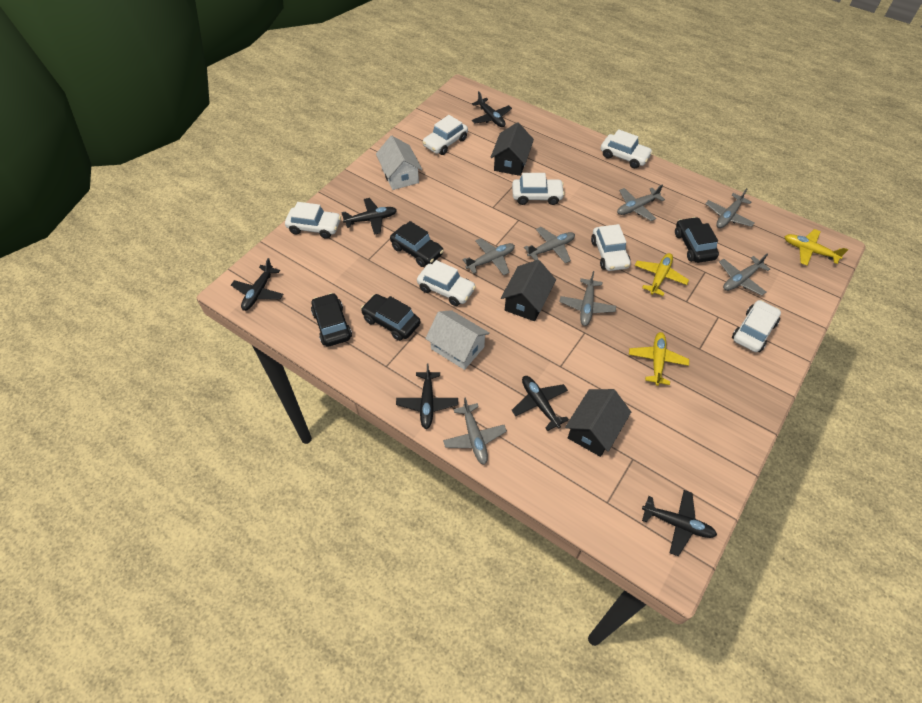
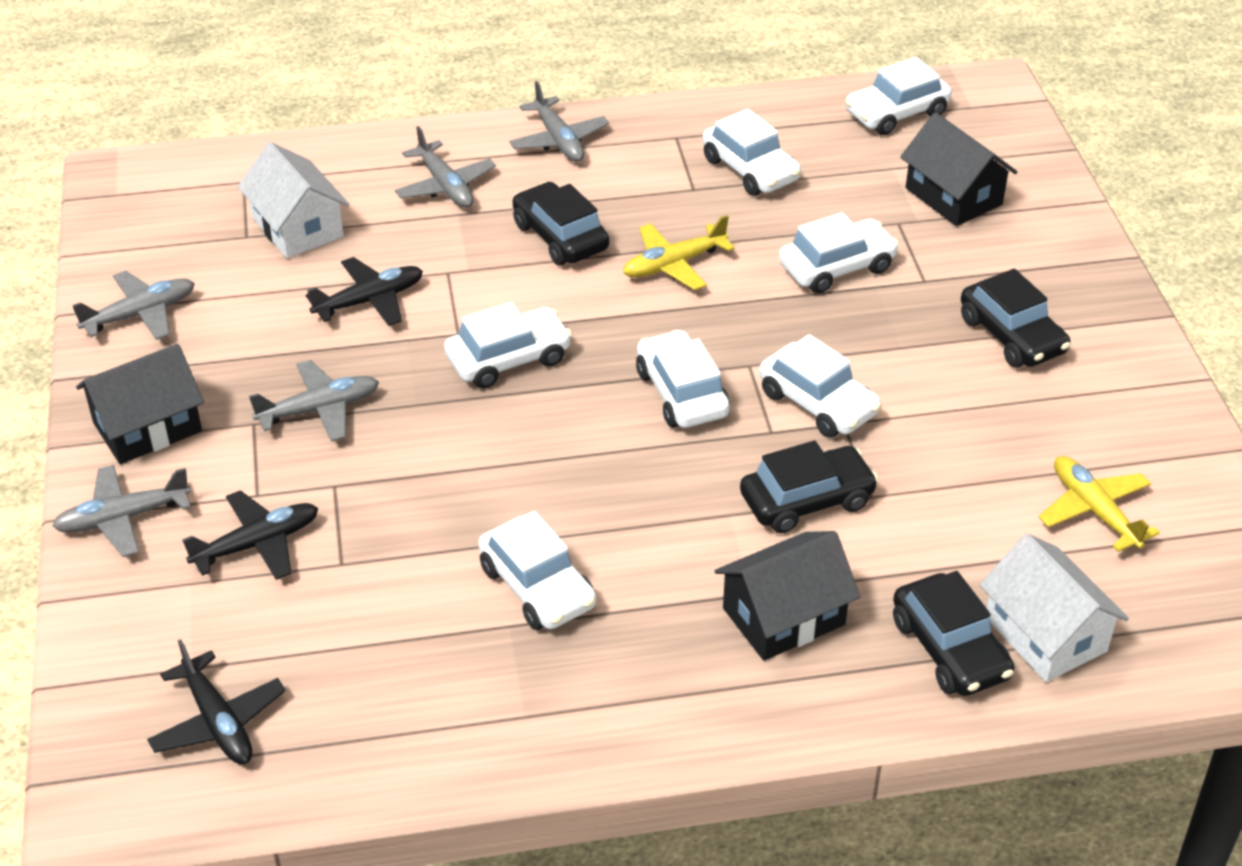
black plane: [231,258,283,311] [341,198,397,235] [396,363,458,429] [472,91,512,127] [511,376,569,431] [642,490,717,556] = 6 -> [147,639,286,764] [182,490,318,580] [306,257,423,326] = 3
grey plane: [443,397,507,465] [462,238,515,275] [524,227,575,263] [559,271,616,326] [617,185,665,221] [705,188,755,228] [719,254,770,296] = 7 -> [52,465,191,557] [72,271,195,340] [249,360,379,441] [395,126,496,208] [509,81,609,162] = 5
yellow plane: [629,332,689,386] [635,253,689,296] [784,229,848,266] = 3 -> [623,215,735,290] [1039,456,1160,552] = 2

